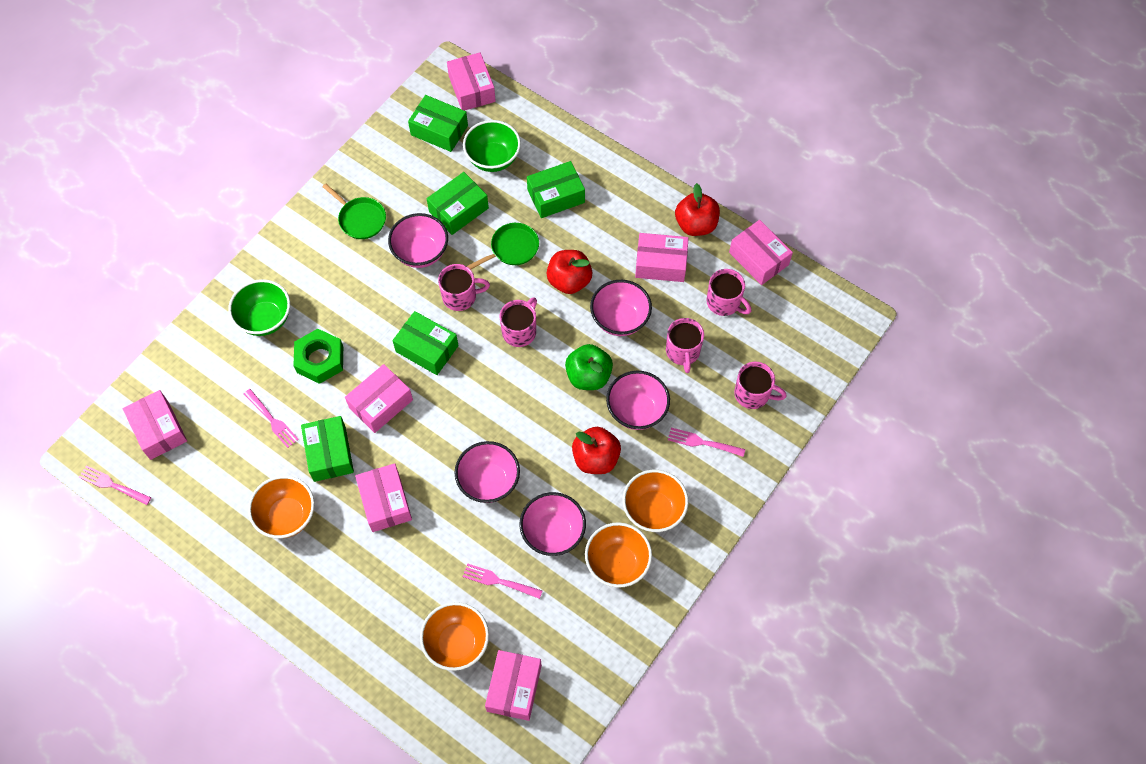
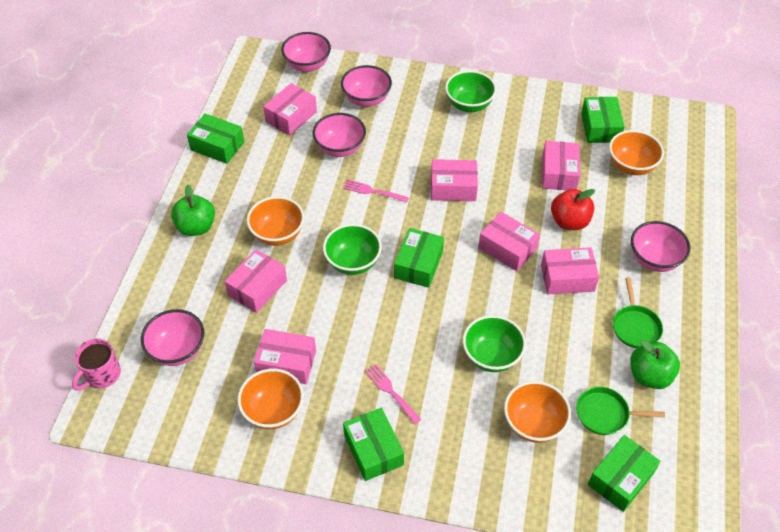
green apple: [565,344,613,390] = 1 -> [171,185,215,236] [630,339,680,389] = 2
green bowl: [228,279,290,336] [463,120,521,172] = 2 -> [323,224,382,275] [445,70,497,112] [463,315,526,372] = 3
green nut: [293,329,343,384] = 1 -> none = 0
pink fork: [79,465,151,505] [244,389,299,448] [462,563,542,599] [668,428,745,457] = 4 -> [344,180,409,203] [365,364,421,424] = 2
pink mug: [438,264,490,311] [500,297,537,347] [666,318,704,373] [706,269,751,316] [734,362,787,409] = 5 -> [72,338,121,391] = 1
red apple: [546,250,593,294] [572,427,621,474] [675,183,720,236] = 3 -> [551,189,595,230] = 1

